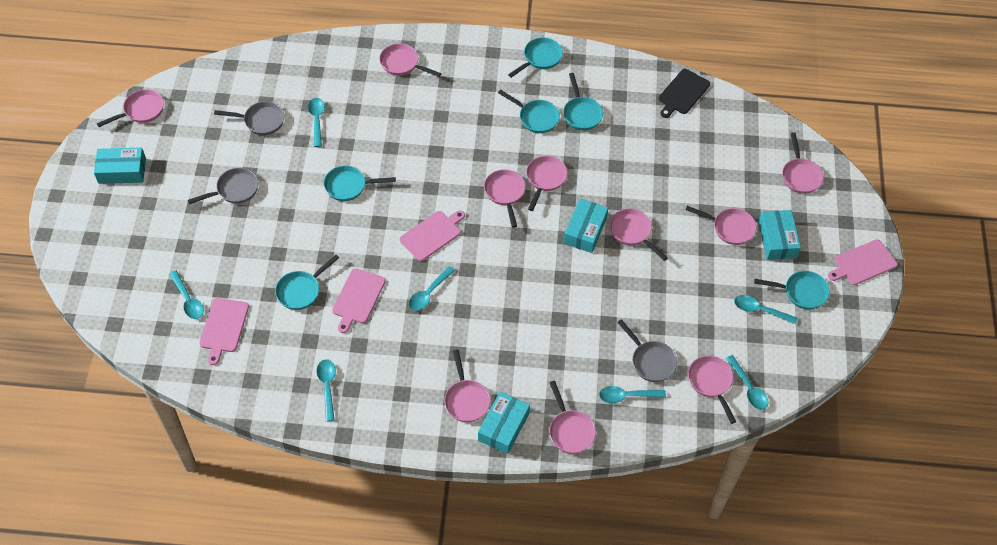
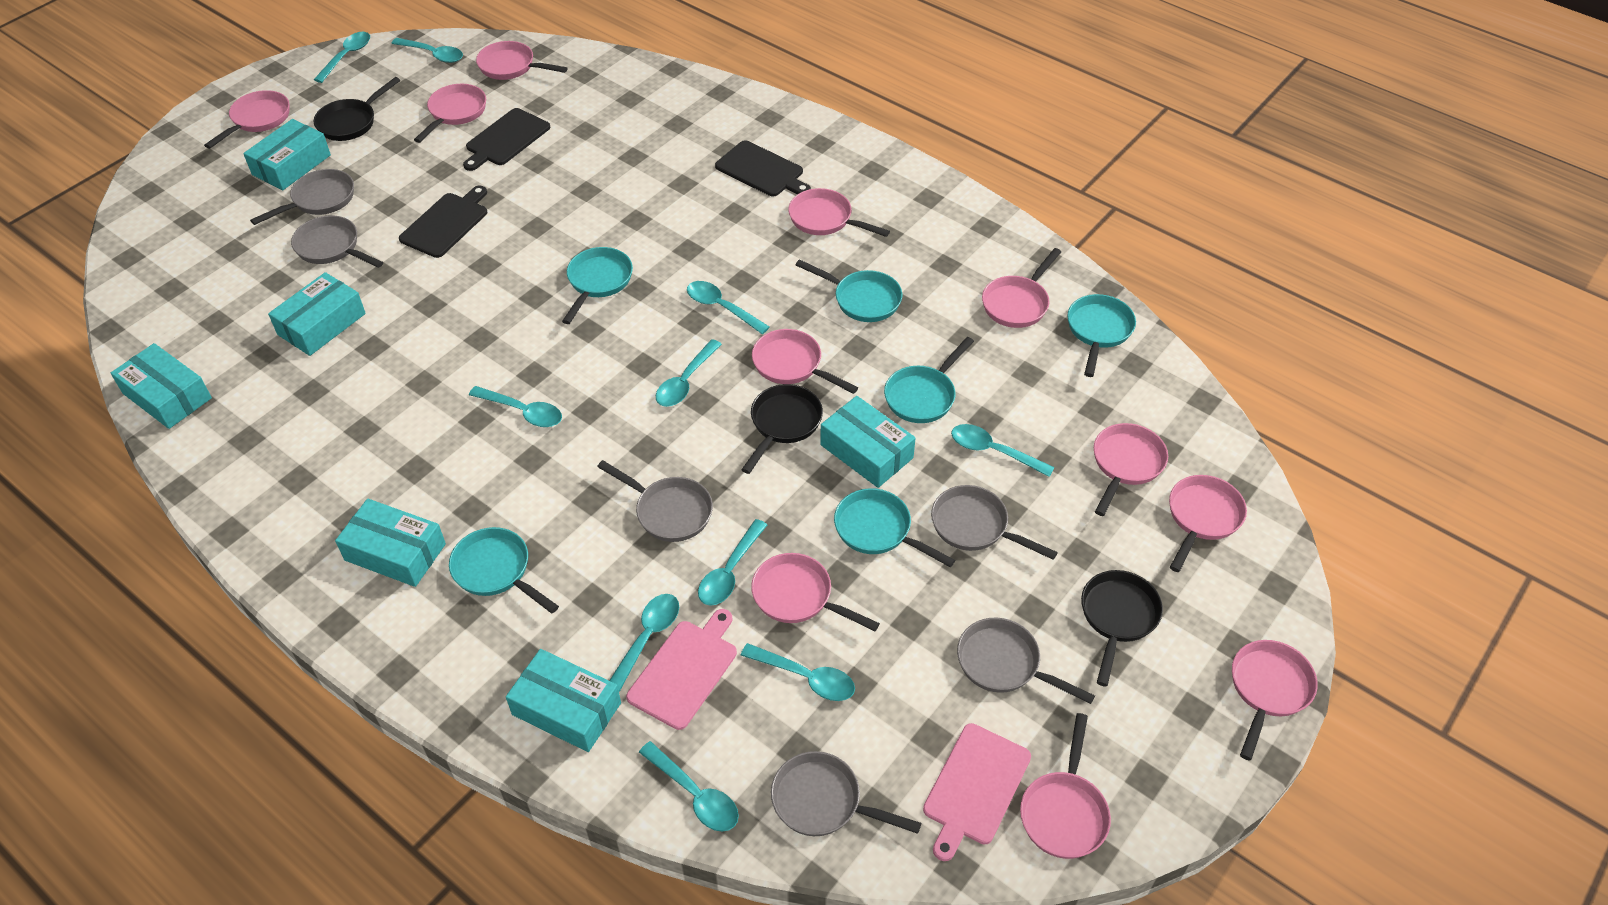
black cutting board: [659,69,710,118] = 1 -> [399,186,487,258] [463,108,550,171] [715,140,811,196] = 3
black pan: none = 0 -> [313,77,400,141] [741,384,823,474] [1081,570,1163,687] = 3
grey pan: [188,168,258,204] [214,101,284,135] [617,319,677,382] = 3 -> [250,169,354,225] [291,216,383,268] [597,460,713,542] [771,751,921,836] [931,485,1058,560] [957,618,1095,704] = 6
pink cutting board: [199,298,249,365] [332,268,385,333] [400,210,465,261] [828,239,897,285] = 4 -> [626,609,737,730] [923,723,1031,861] = 2
pink pan: [97,89,164,127] [379,43,441,77] [444,350,490,422] [484,169,525,228] [526,156,567,211] [549,381,596,454] [610,208,668,261] [685,206,756,245] [688,356,736,424] [782,132,823,194] = 10 -> [204,90,290,149] [414,84,486,143] [476,41,568,80] [751,553,880,631] [752,329,858,394] [788,188,890,237] [982,248,1061,328] [1020,713,1111,859] [1094,423,1168,516] [1169,475,1247,572] [1232,640,1318,761] = 11
turquoise box: [94,148,146,184] [478,392,530,454] [563,199,608,253] [758,210,801,260] = 4 -> [111,343,212,429] [243,119,331,190] [268,272,366,356] [335,499,446,587] [506,649,621,752] [820,396,916,488] = 6
turquoise spoon: [169,270,204,319] [308,98,325,147] [317,359,336,422] [409,266,455,311] [599,386,666,403] [726,355,768,410] [734,295,797,324] = 7 -> [314,32,370,83] [391,38,463,63] [469,386,562,427] [609,594,679,692] [639,741,739,832] [656,339,722,407] [687,281,770,334] [698,519,767,606] [741,643,855,701] [951,424,1054,477] = 10

